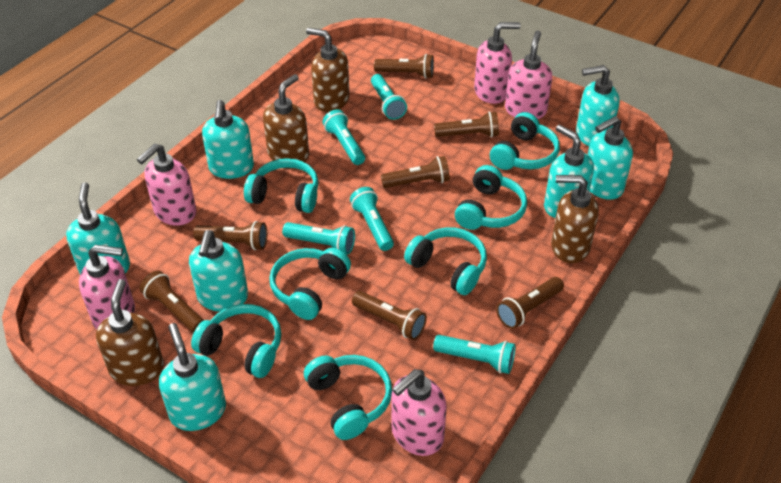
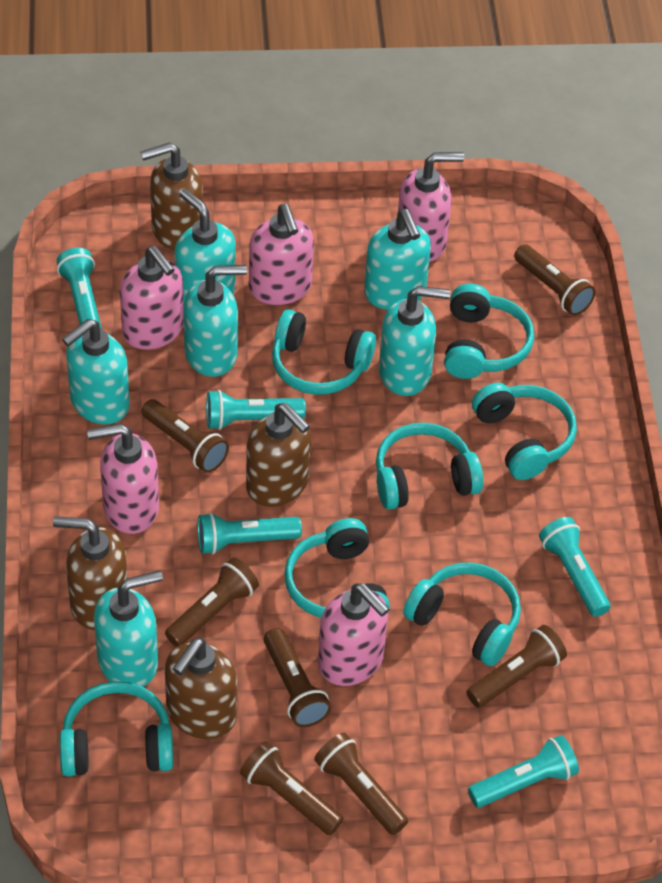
turquoise soap dispenser: [66,182,130,274] [159,323,226,431] [189,230,248,312] [202,100,254,179] [544,125,594,218] [576,65,619,146] [588,116,633,200] = 7 -> [62,319,130,425] [94,570,163,687] [174,189,236,306] [183,265,247,377] [364,209,431,310] [379,286,450,396] = 6

